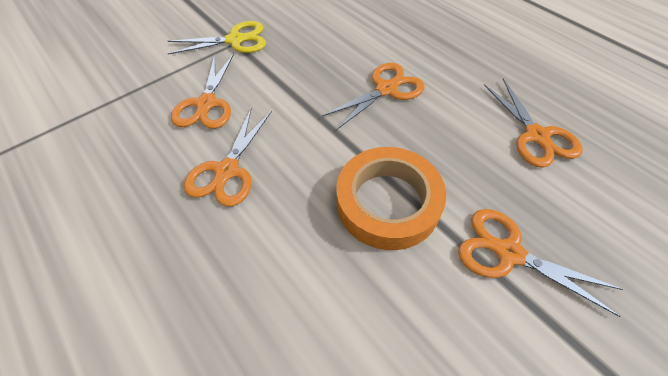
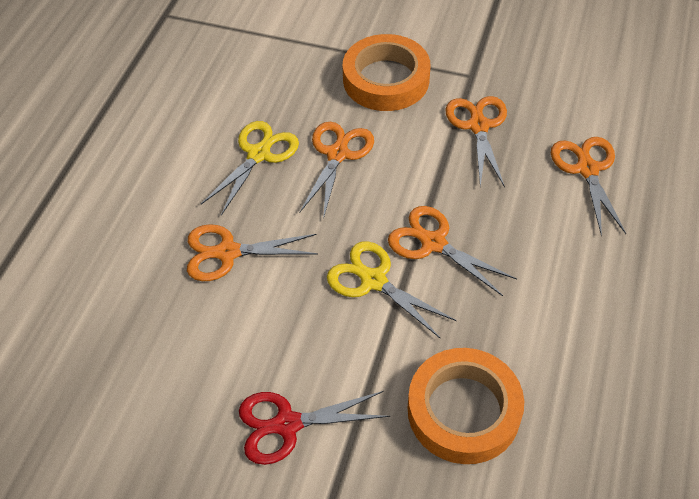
orange tape: [337,147,446,250] = 1 -> [343,34,430,111] [408,348,524,464] = 2
red scissors: none = 0 -> [239,391,390,465] = 1
yellow scissors: [167,21,266,55] = 1 -> [201,121,299,215] [327,241,457,338] = 2

